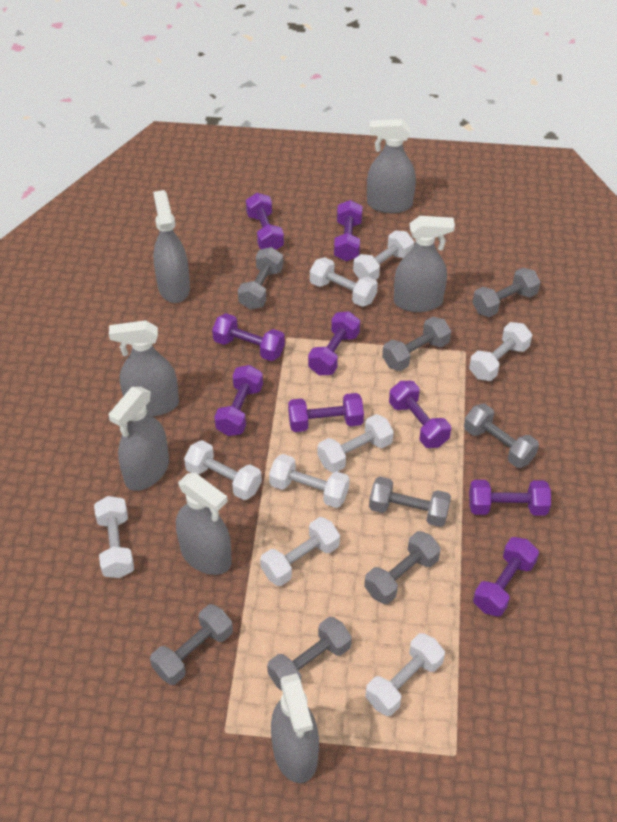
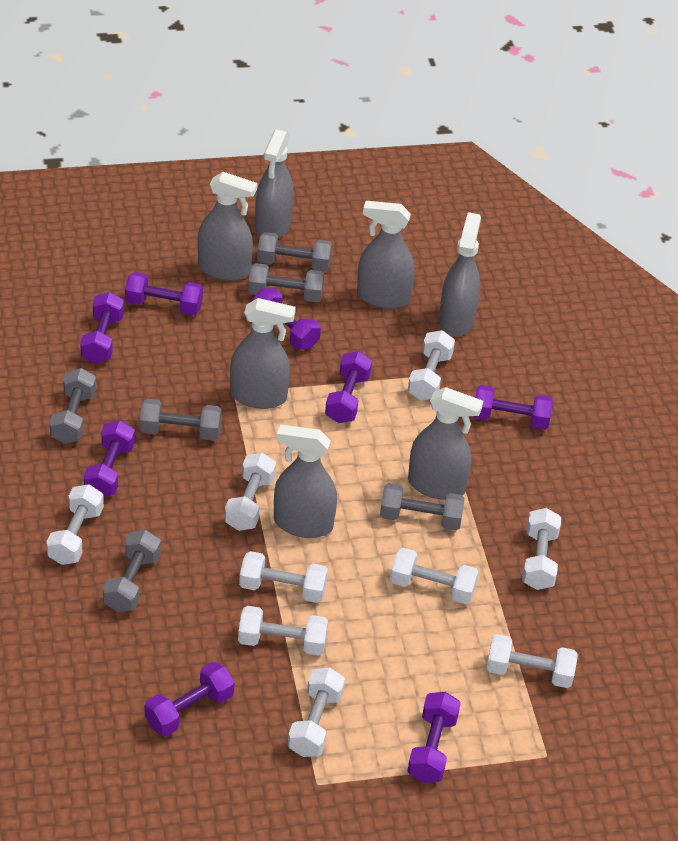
grey dumbbell: [150,604,233,685] [238,247,283,309] [267,617,352,691] [364,531,441,604] [369,477,451,527] [382,317,451,371] [464,404,539,468] [472,268,540,317] = 8 -> [50,368,96,444] [103,530,161,612] [140,399,221,441] [248,263,324,302] [257,232,332,272] [380,483,465,530] = 6
purple dumbbell: [212,313,285,361] [214,365,263,436] [246,193,284,250] [288,393,364,432] [308,311,360,375] [334,200,362,261] [389,381,451,448] [469,480,551,516] [473,537,539,617] = 9 -> [80,292,124,364] [84,420,135,497] [125,272,203,315] [145,662,235,736] [252,288,321,350] [325,351,372,423] [407,692,461,783] [474,385,553,430] = 8

